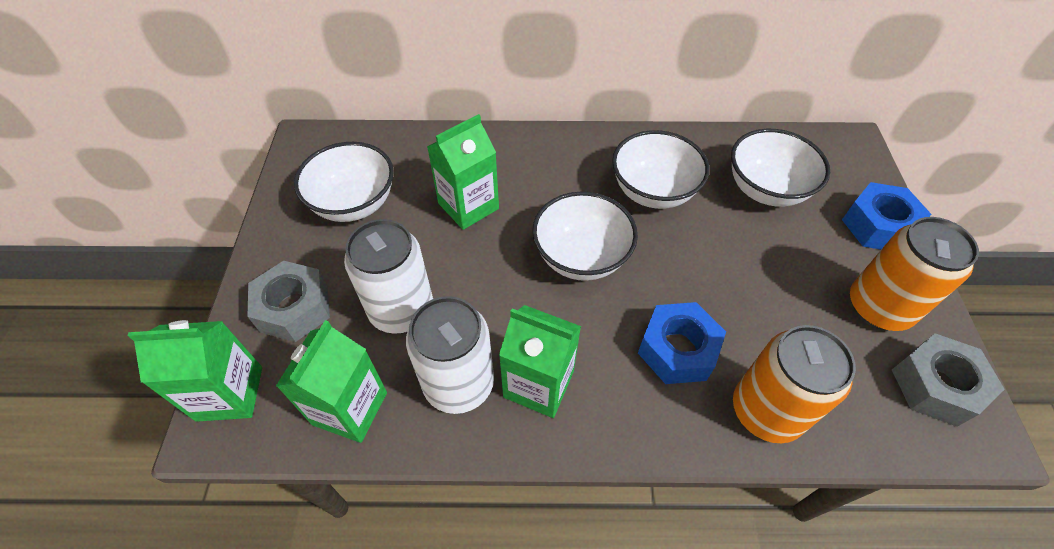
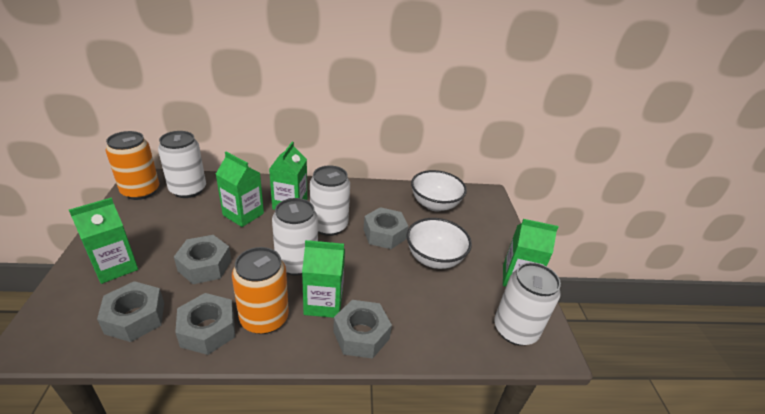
blue nut: [638,302,726,384] [842,182,931,250] = 2 -> none = 0
green carton: [127,320,262,422] [276,320,387,443] [427,114,499,230] [499,305,581,418] = 4 -> [69,198,138,284] [216,152,264,227] [269,142,307,210] [302,240,345,318] [503,219,558,287] = 5
grey nut: [247,261,330,342] [892,333,1005,427] = 2 -> [97,281,164,342] [174,235,231,284] [175,293,235,355] [333,300,392,359] [363,207,408,249] = 5
white bowl: [294,142,394,222] [532,192,638,281] [612,130,710,209] [731,129,830,207] = 4 -> [407,218,472,269] [411,170,467,212] = 2
white can: [344,219,433,334] [406,296,494,414] = 2 -> [158,131,206,198] [272,198,318,275] [310,165,350,236] [494,262,561,346] = 4

